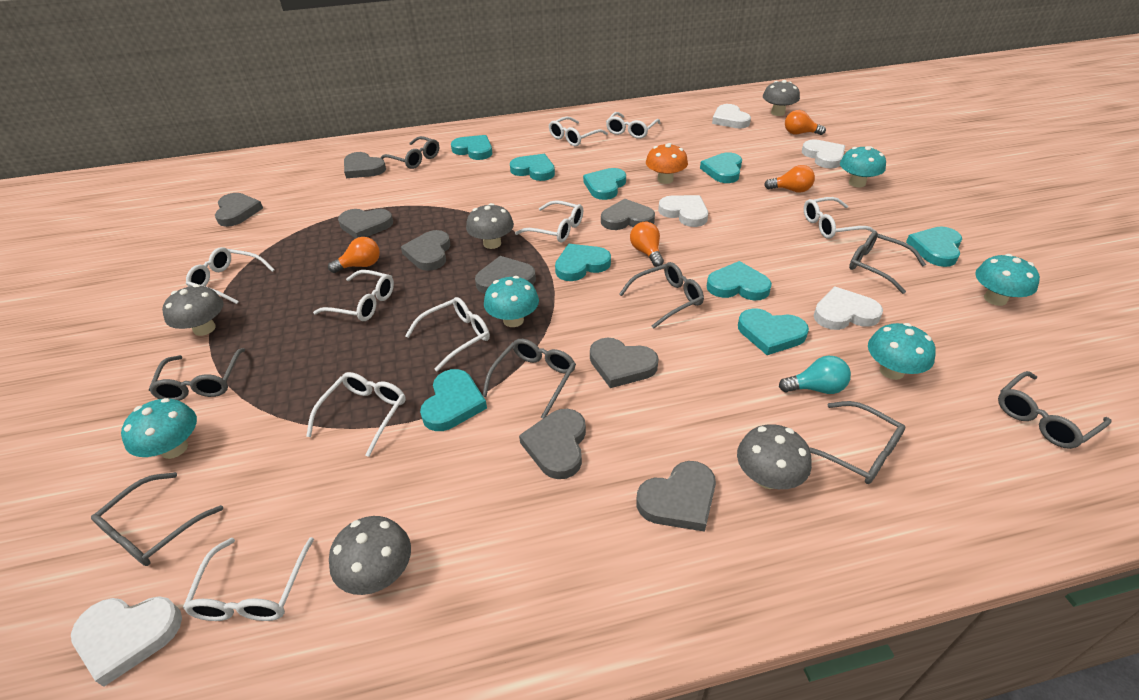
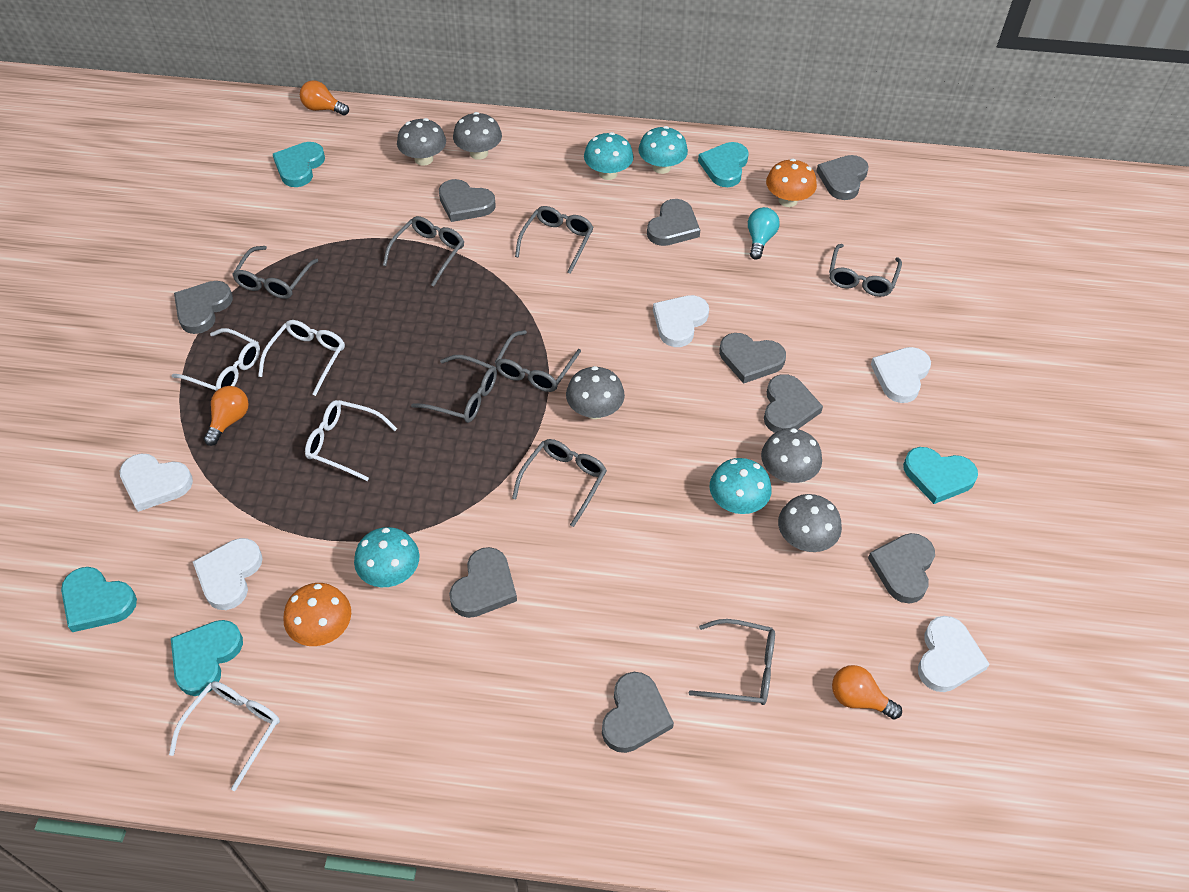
orange light bulb: [328,237,380,273] [630,222,664,267] [764,165,815,193] [785,110,826,135] = 4 -> [204,386,249,446] [300,80,349,115] [832,665,902,719] = 3
orange mushroom: [646,143,688,184] = 1 -> [283,583,351,646] [766,159,817,207] = 2
turquoise heart: [420,369,487,431] [451,135,492,160] [510,154,555,181] [555,244,611,281] [583,168,626,200] [700,152,742,183] [707,261,772,300] [738,308,809,355] [906,227,962,267] = 9 -> [61,567,137,632] [171,620,243,696] [273,142,325,187] [698,142,748,187] [903,447,978,504] = 5
turquoise mushroom: [121,398,197,459] [484,276,539,327] [840,146,886,187] [868,323,936,380] [975,254,1040,306] = 5 -> [354,527,420,587] [584,132,633,180] [638,126,688,174] [710,458,772,514] = 4
white glasses: [183,537,314,621] [186,247,275,304] [306,372,406,457] [313,270,394,321] [405,297,490,371] [515,200,583,243] [549,117,608,146] [606,112,660,139] [804,197,876,239] = 9 -> [169,681,280,791] [172,328,260,391] [258,320,345,396] [305,400,397,481] = 4

